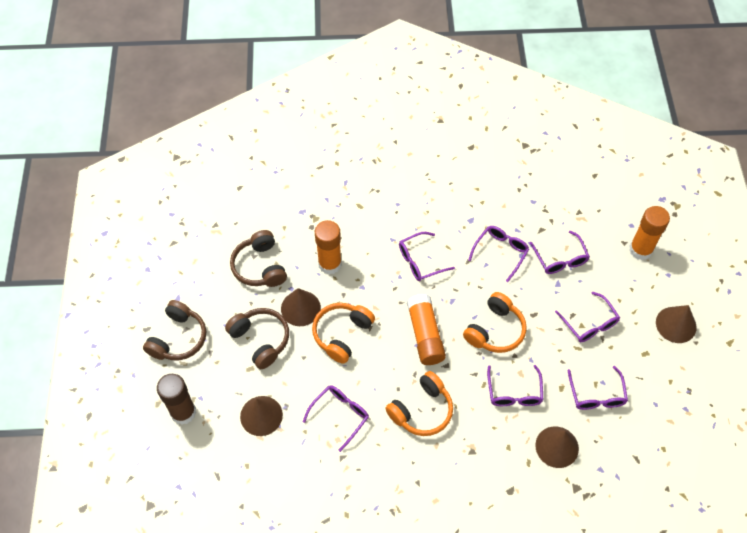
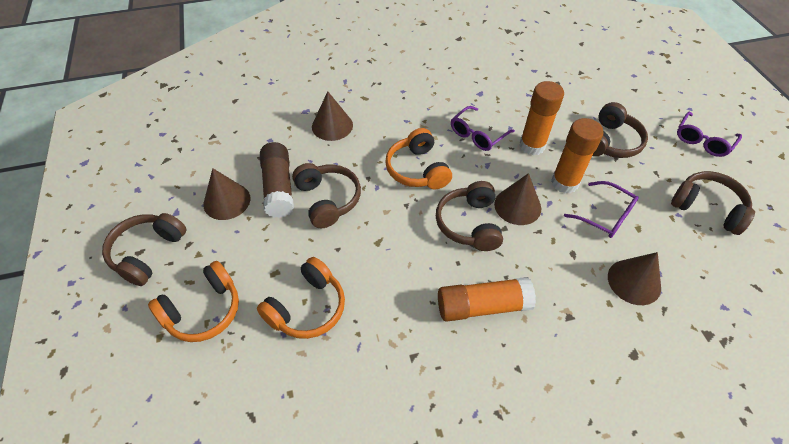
brown headphones: [143,300,206,360] [225,308,289,369] [230,230,287,287] = 3 -> [102,213,186,286] [292,163,361,228] [436,181,503,251] [592,102,648,158] [671,171,755,235] = 5
purple glasses: [303,385,369,452] [399,232,455,281] [468,226,529,282] [487,365,543,406] [530,231,590,274] [555,292,620,342] [567,366,628,410] = 7 -> [451,106,515,151] [564,181,639,238] [677,112,742,157] = 3

